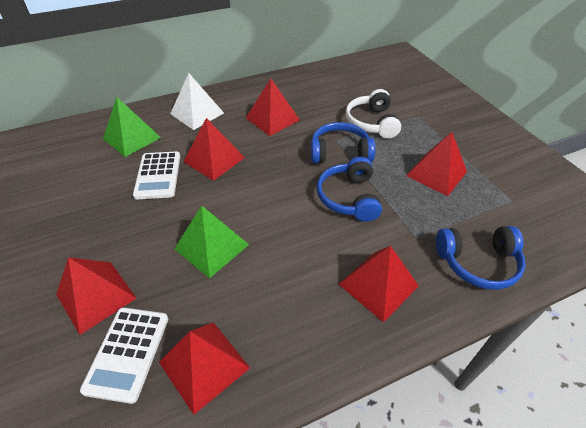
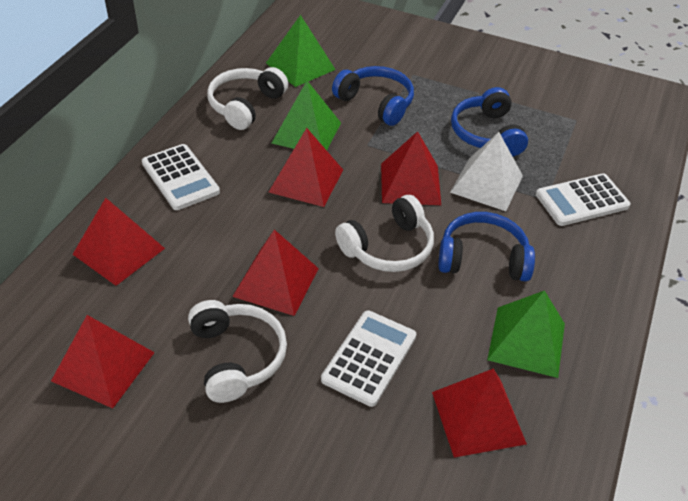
green pyramid: [103,97,161,157] [175,205,249,278] = 2 -> [266,15,336,87] [272,81,341,150] [487,290,565,378] = 3
white calculator: [80,307,168,404] [133,151,180,199] = 2 -> [142,144,220,210] [321,310,416,407] [536,173,631,226] = 3
white headphones: [346,89,401,139] = 1 -> [188,300,287,403] [207,67,288,130] [335,195,434,272] = 3

